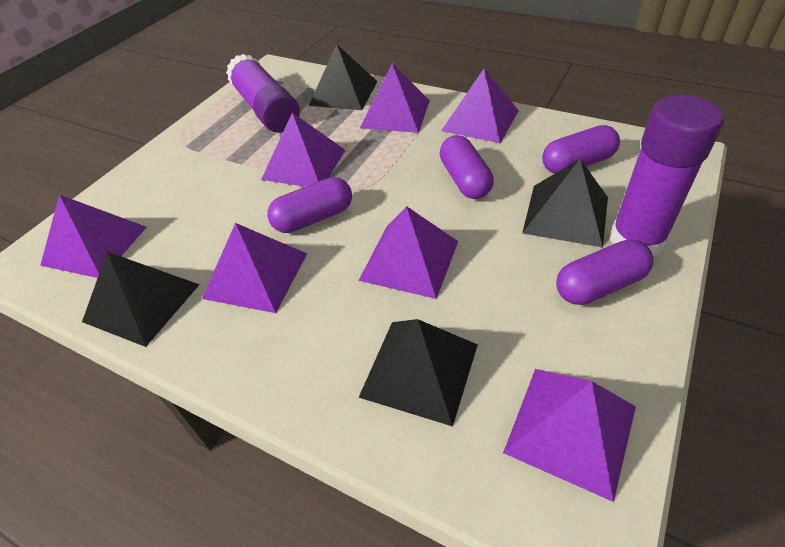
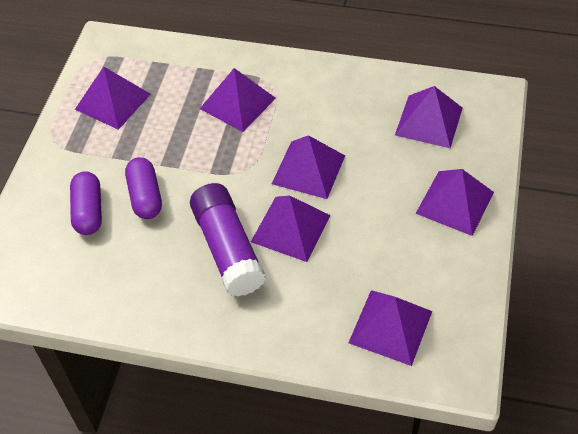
black pyramid: [82,252,200,347] [309,44,378,110] [358,319,478,426] [522,159,608,248] = 4 -> none = 0
purple capsule: [267,177,352,233] [440,135,494,199] [542,125,620,174] [556,240,653,305] = 4 -> [70,171,102,235] [125,157,162,219] = 2
purple glue stick: [226,54,300,133] [610,95,724,257] = 2 -> [190,183,266,297] = 1

